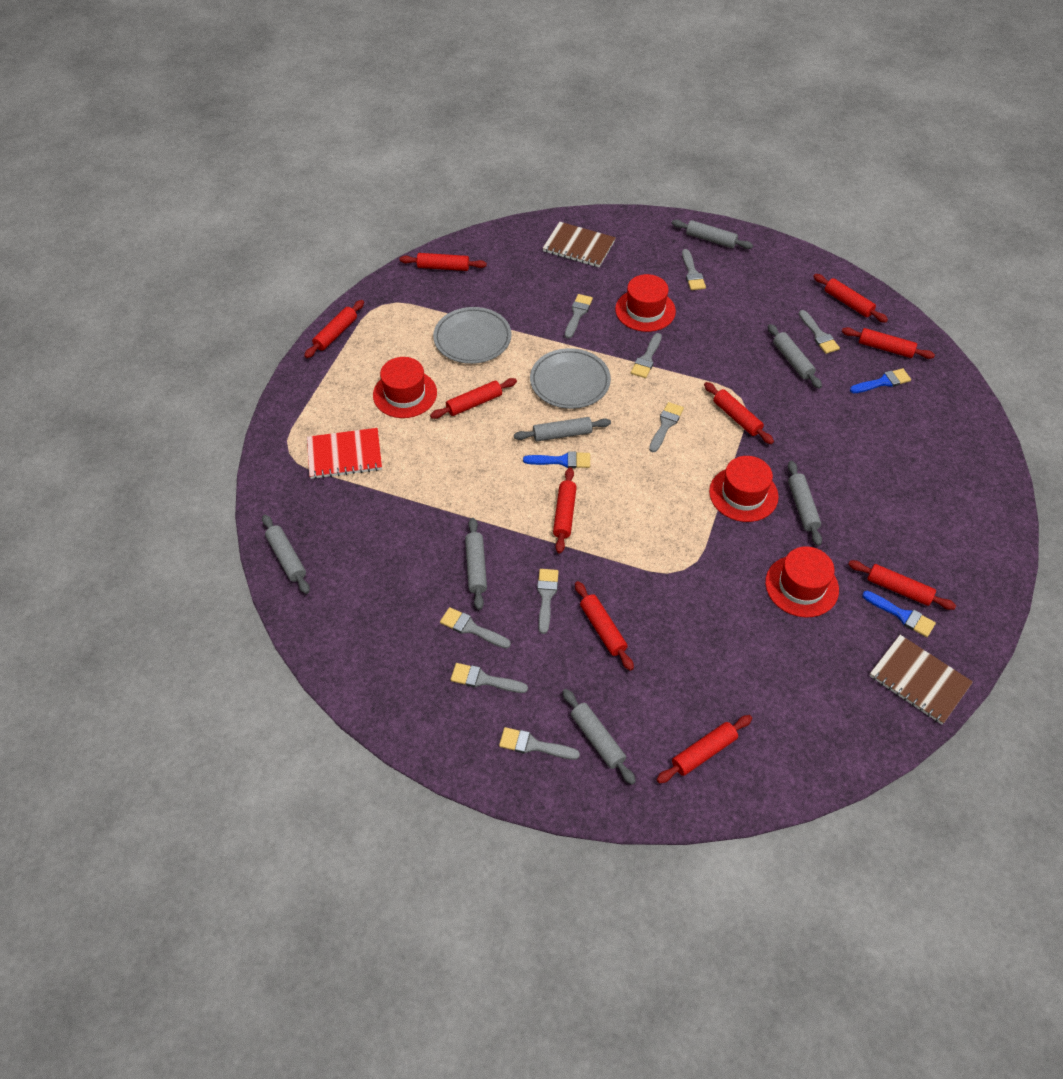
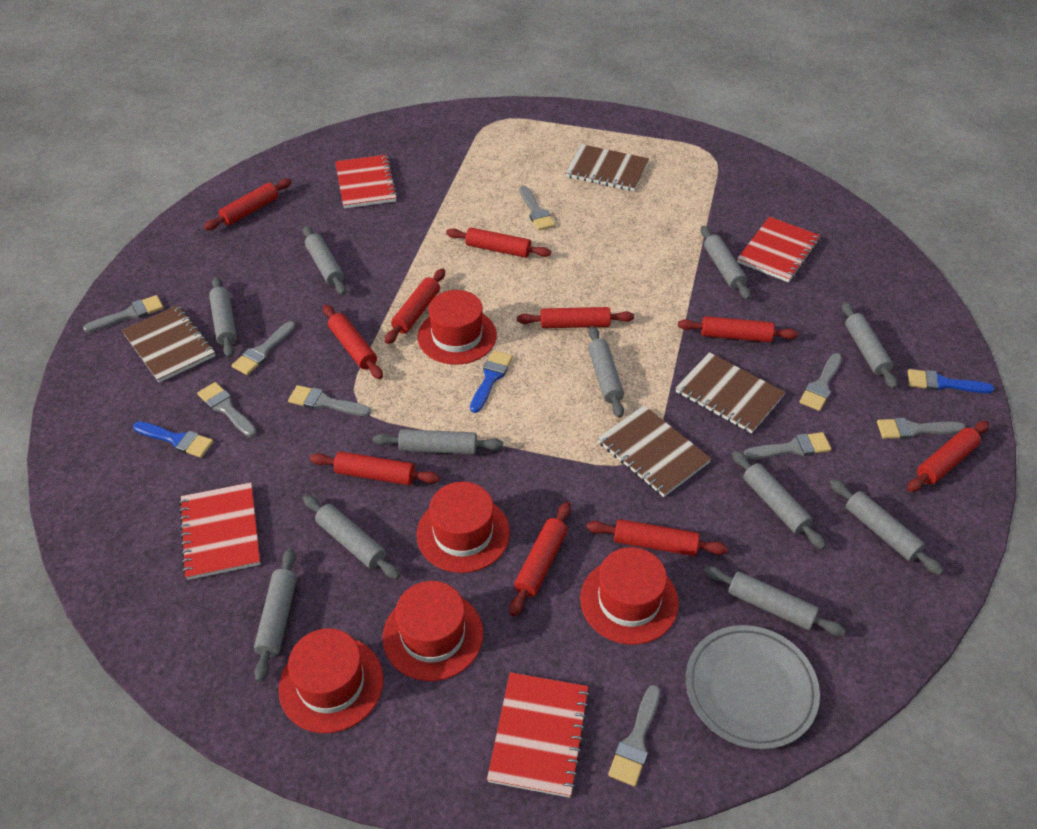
brown notebook: [543,222,616,267] [869,635,973,725] = 2 -> [122,305,215,383] [565,144,649,191] [598,405,711,497] [676,352,786,434] = 4
grey plate: [433,307,512,364] [530,348,611,409] = 2 -> [686,625,820,749] = 1
grey rolling pin: [262,514,310,594] [465,518,487,610] [514,417,611,442] [562,689,636,785] [672,220,753,249] [768,324,822,389] [788,461,822,546] = 7 -> [209,277,237,358] [254,548,297,682] [303,226,346,295] [303,495,400,579] [372,429,503,454] [588,326,624,418] [701,226,751,300] [703,566,846,636] [732,450,826,549] [830,479,944,575] [842,302,898,389] = 11
red hat: [373,357,437,418] [615,274,676,332] [709,456,779,522] [765,547,839,617] = 4 -> [278,628,383,733] [382,581,483,681] [417,290,497,365] [417,482,510,573] [580,547,679,645] = 5
red notebook: [307,428,382,479] = 1 -> [179,483,260,580] [335,155,398,208] [487,672,590,798] [737,217,821,282] = 4

